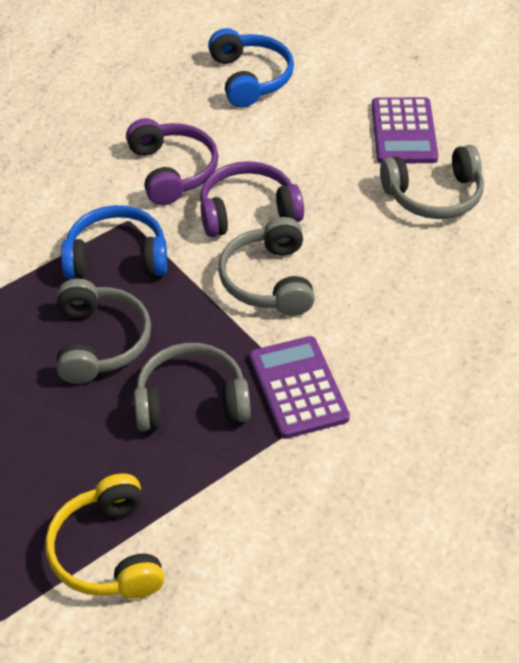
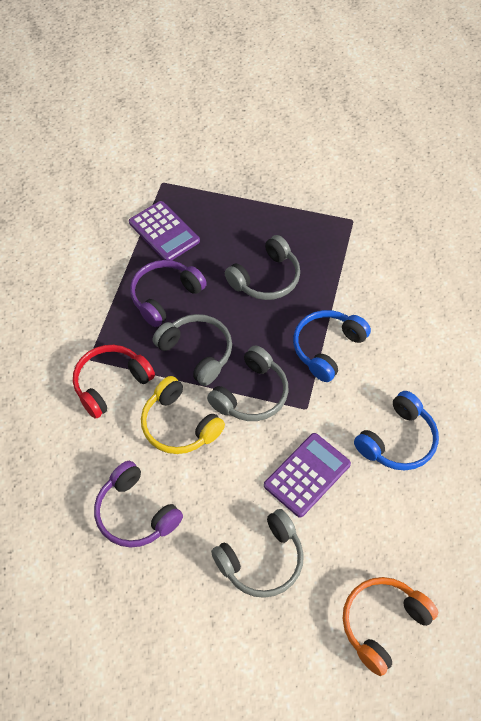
orange headphones: none = 0 -> [343,577,438,676] = 1
red headphones: none = 0 -> [73,345,155,419] = 1

